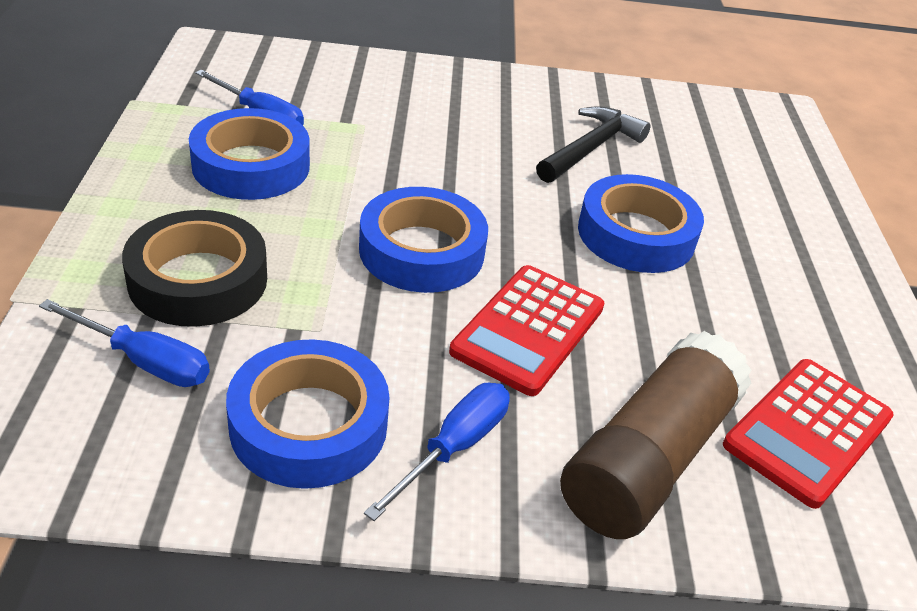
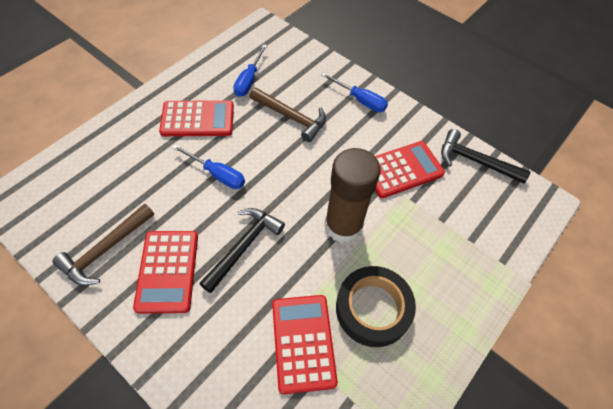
black hammer: [536,106,651,183] = 1 -> [199,208,285,293] [441,129,531,183] = 2
blue tape: [189,108,310,200] [226,339,390,489] [359,187,488,293] [578,174,704,273] = 4 -> none = 0
brown hammer: none = 0 -> [52,204,154,286] [249,88,326,142] = 2
red calculator: [449,265,605,396] [723,359,894,509] = 2 -> [133,231,198,314] [159,101,234,136] [272,295,338,394] [375,141,445,198] = 4

